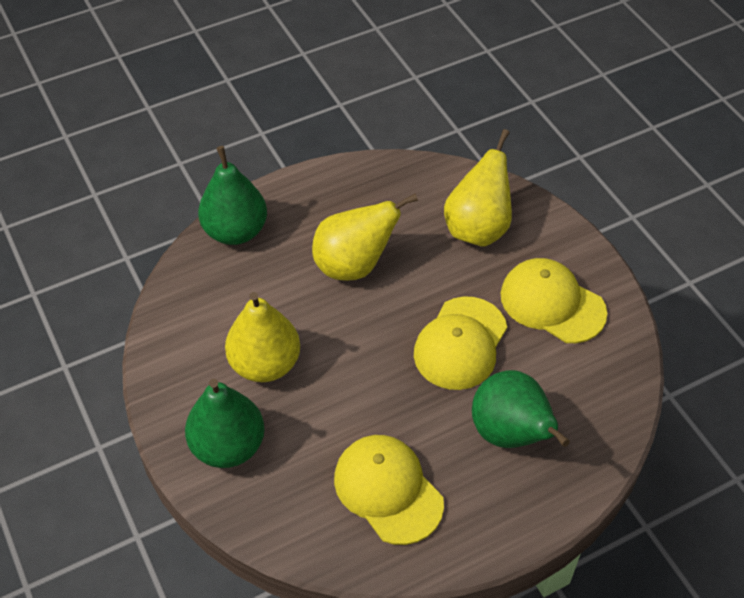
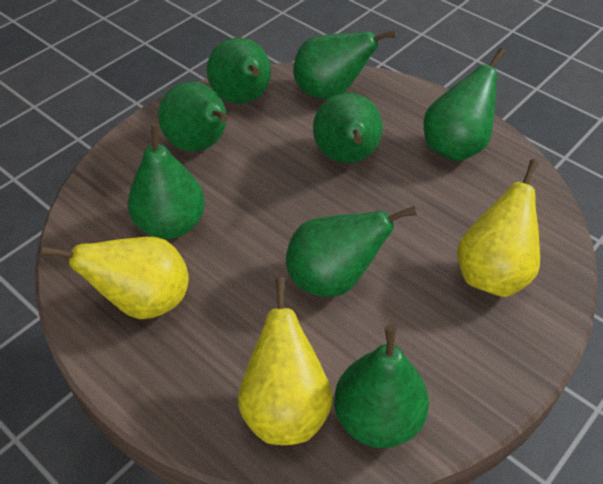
green pear: [185,379,265,468] [198,146,267,245] [472,370,570,448] = 3 -> [128,124,205,239] [158,82,228,151] [207,38,271,104] [286,206,417,297] [293,30,396,99] [313,93,383,163] [334,325,429,448] [424,48,506,161] = 8
yellow cap: [334,435,444,545] [414,296,507,390] [501,258,607,343] = 3 -> none = 0

